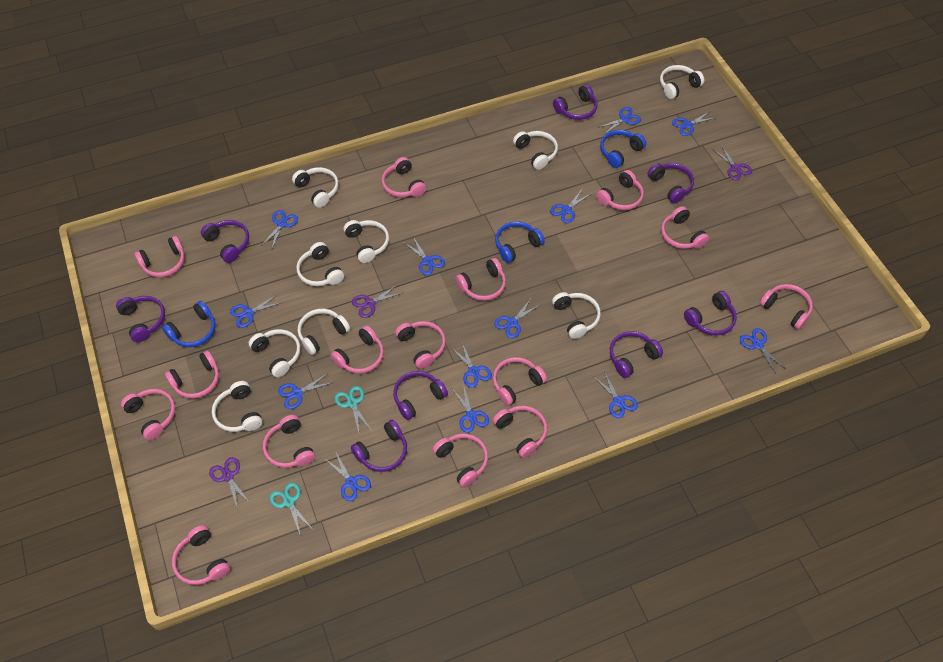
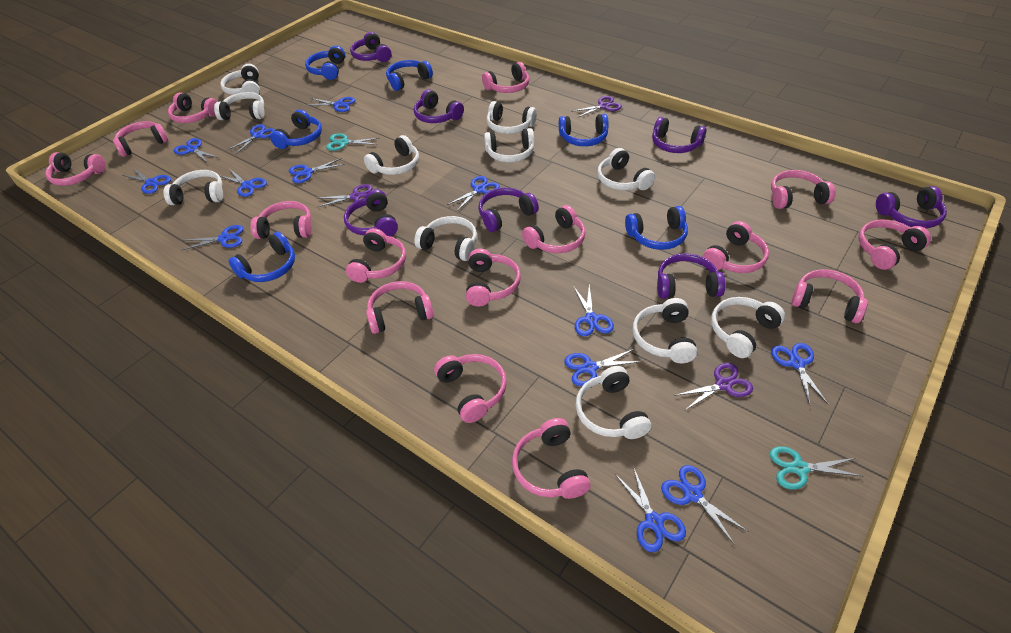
blue headphones: [162,301,216,347] [495,221,545,263] [600,130,646,168] = 3 -> [229,231,295,282] [270,109,322,149] [305,46,345,80] [386,60,433,91] [559,114,609,146] [625,206,688,250] = 6
purple headphones: [116,296,165,342] [201,220,249,263] [351,420,407,472] [393,371,448,420] [553,84,598,120] [610,331,663,378] [647,163,694,203] [684,291,737,336] = 8 -> [344,189,398,236] [350,32,391,62] [414,89,464,123] [478,188,539,232] [652,117,707,153] [657,253,726,299] [876,186,947,228] = 7
white headphones: [212,381,263,432] [248,329,301,378] [292,167,339,208] [297,242,344,286] [298,309,350,355] [344,220,389,263] [513,131,558,170] [552,292,601,339] [660,65,704,99] = 9 -> [163,170,223,205] [214,92,264,120] [220,64,260,95] [364,135,419,175] [414,216,477,261] [484,128,534,162] [487,101,537,134] [575,366,651,439] [597,148,655,190] [633,298,697,363] [711,297,785,358] = 11

